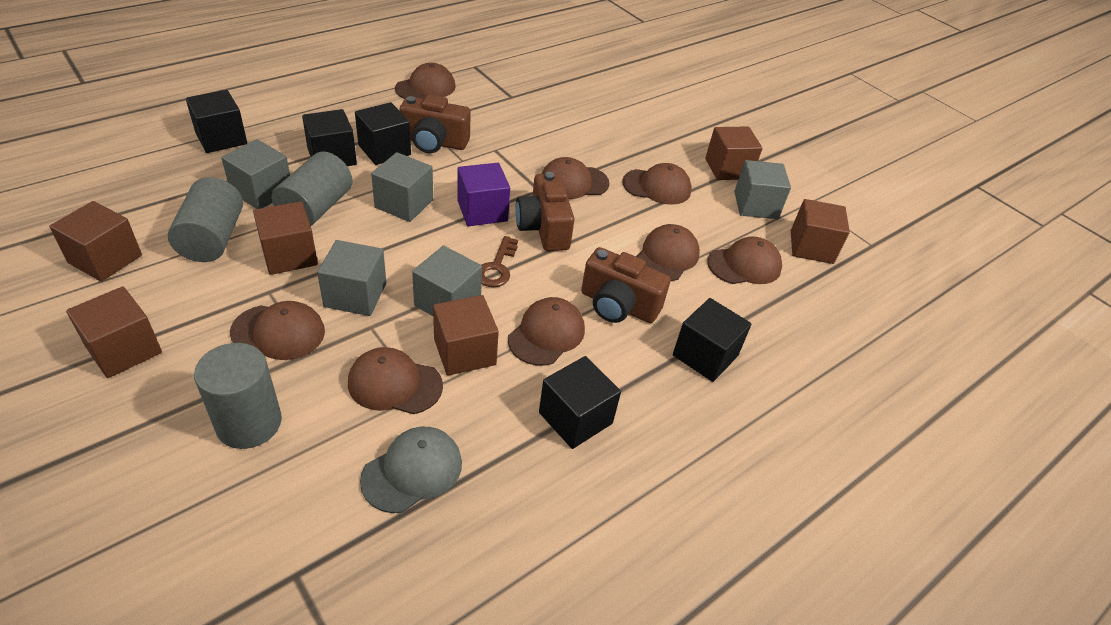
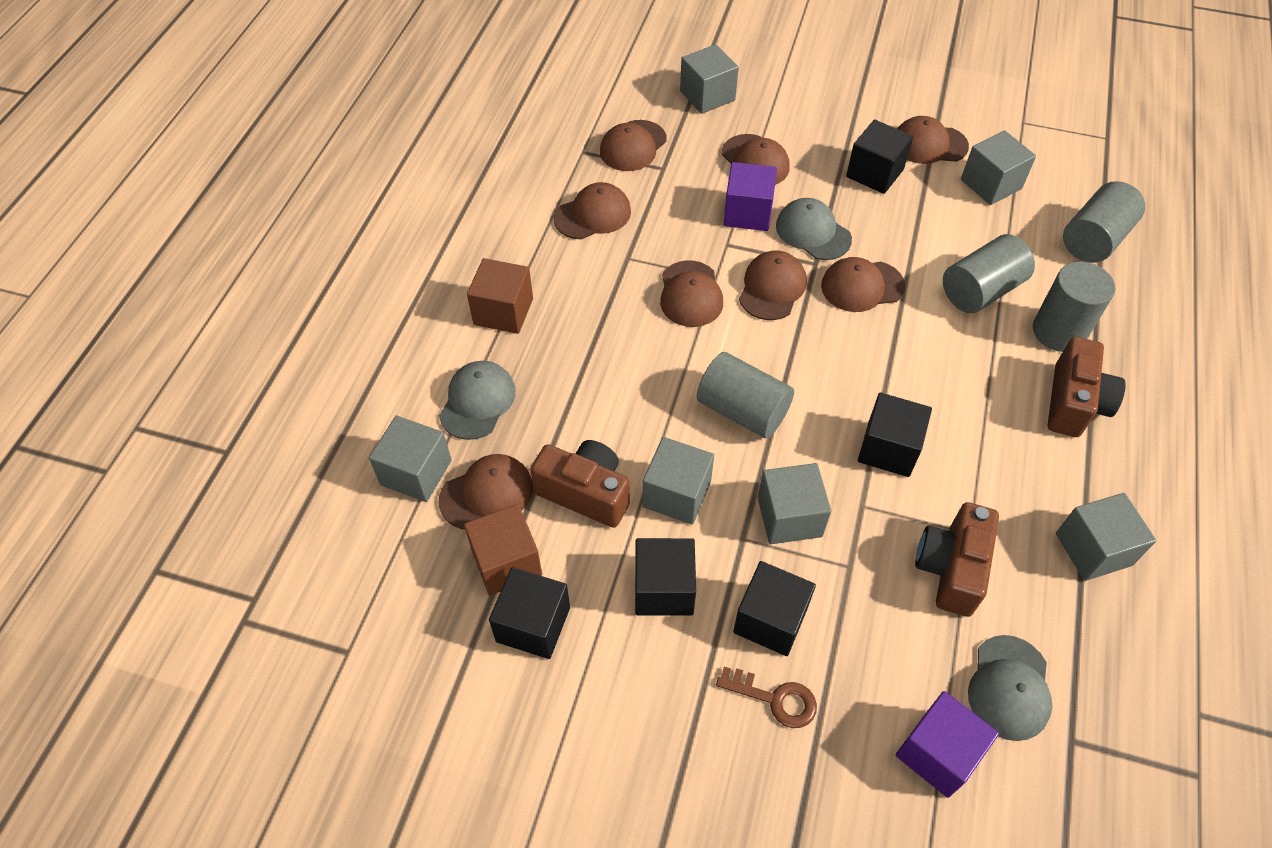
brown cube: [49,201,142,282] [66,286,162,378] [253,201,318,275] [433,295,499,376] [705,126,763,180] [791,199,850,264] = 6 -> [464,504,542,596] [467,258,533,334] = 2
grey cap: [360,427,462,513] = 1 -> [439,361,516,440] [776,198,852,260] [968,635,1052,741] = 3
grey cube: [221,139,290,209] [317,240,386,316] [371,152,433,222] [412,245,482,316] [734,160,791,219] = 5 -> [369,416,452,502] [642,437,714,524] [680,44,739,114] [758,463,831,544] [961,130,1036,205] [1056,493,1156,581] = 6
grey cylinder: [168,177,243,262] [194,343,282,449] [272,151,353,226] = 3 -> [697,352,794,438] [943,234,1035,313] [1033,262,1115,352] [1063,181,1145,263] = 4
purple cube: [457,163,510,226] = 1 -> [723,162,777,231] [896,691,999,798] = 2

